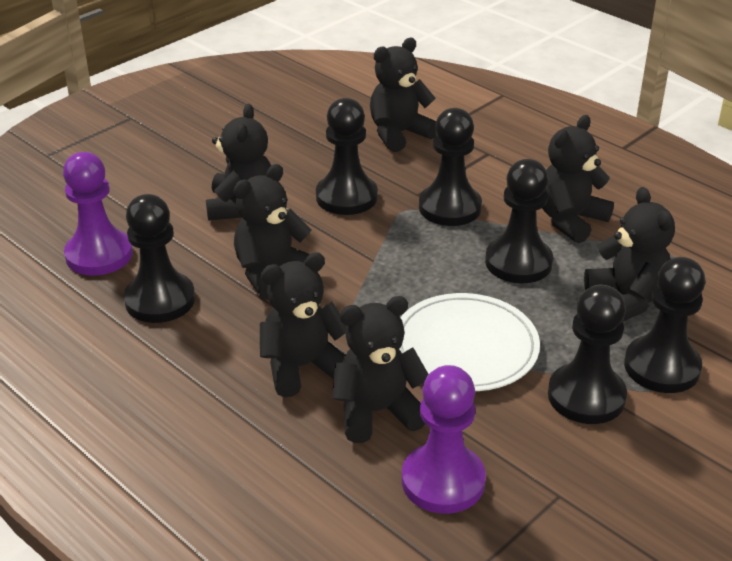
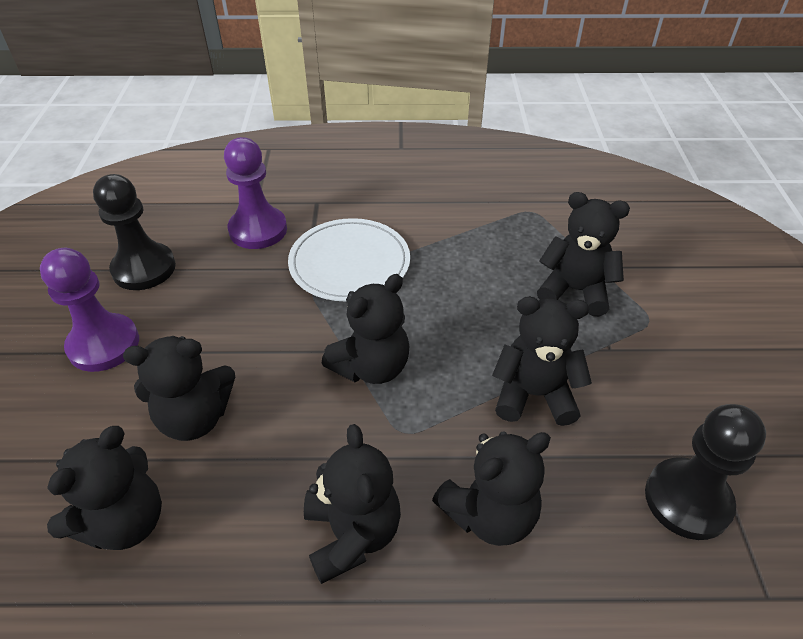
black pawn: [124,194,195,323] [316,98,378,215] [419,108,482,226] [485,159,553,283] [548,285,627,424] [624,257,705,393] = 6 -> [93,174,176,290] [645,404,766,540] = 2

